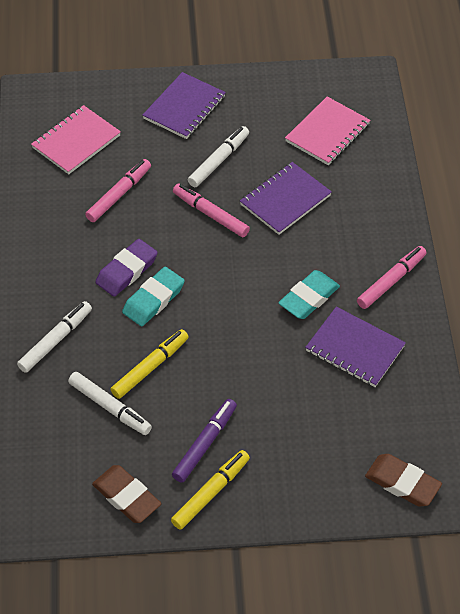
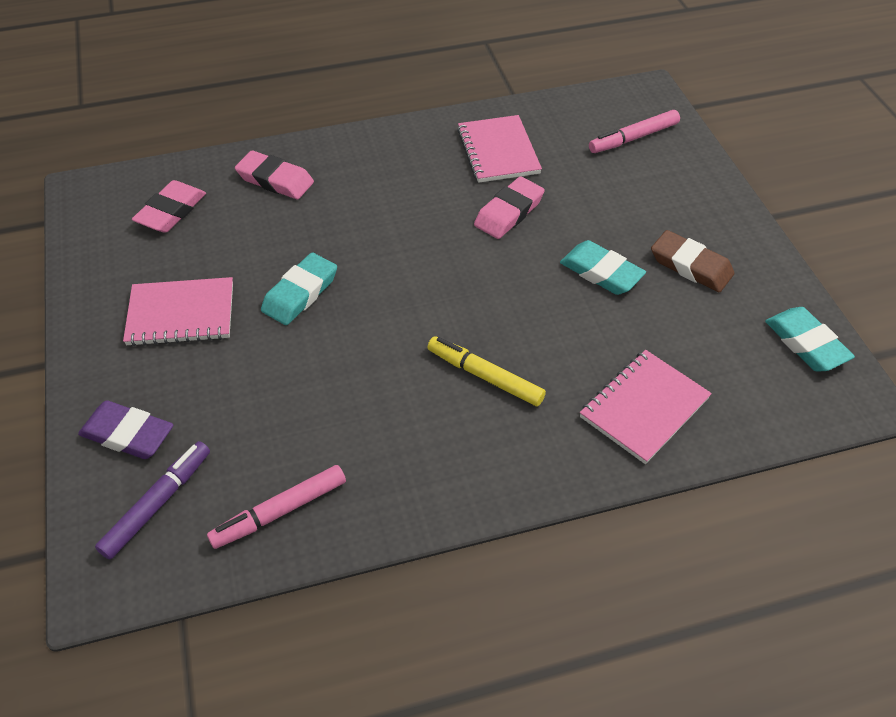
brown eraser: [92,465,161,523] [365,454,442,507] = 2 -> [651,230,734,292] = 1
pink eraser: none = 0 -> [132,180,206,233] [235,151,314,199] [474,176,545,239] = 3
pink marker: [85,159,151,222] [173,184,250,237] [357,246,426,309] = 3 -> [207,465,346,549] [589,110,680,153] = 2
pink notebook: [31,105,121,174] [285,96,370,165] = 2 -> [123,277,233,346] [457,115,542,183] [580,350,712,464] = 3
purple notebook: [143,72,226,139] [240,162,332,235] [305,307,406,387] = 3 -> none = 0
turquoise eraser: [122,267,185,326] [278,270,340,319] = 2 -> [261,253,337,325] [560,240,646,295] [765,307,855,372] = 3
white marker: [17,301,92,373] [68,372,152,435] [188,126,249,187] = 3 -> none = 0
yellow marker: [110,329,189,399] [171,450,250,530] = 2 -> [427,336,546,406] = 1

